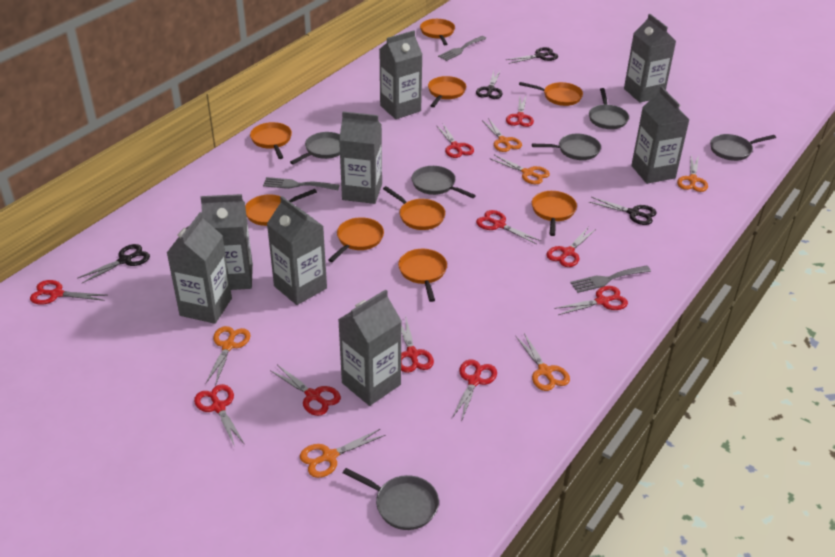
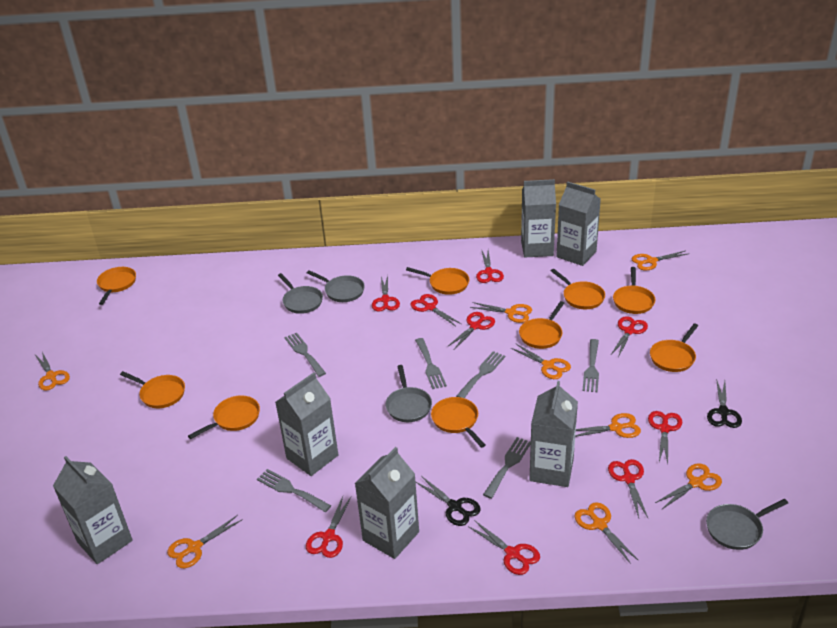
black scissors: [77,244,150,283] [476,71,503,99] [506,47,558,64] [589,197,657,225] = 4 -> [415,476,481,526] [707,379,742,428] = 2
grey carton: [167,212,232,324] [200,194,253,290] [267,196,327,305] [338,289,402,406] [339,111,382,204] [380,31,423,119] [624,14,676,103] [631,87,690,184] = 8 -> [53,456,133,564] [275,372,338,476] [355,447,419,559] [521,179,556,257] [529,381,578,487] [556,181,601,266] = 6
grey fork: [263,177,339,190] [438,36,487,61] [570,265,651,293] = 3 -> [257,469,331,512] [284,333,326,377] [415,338,447,389] [456,351,505,398] [483,437,531,499] [582,339,599,392] = 6
grey pan: [290,132,340,164] [343,468,439,530] [412,166,476,198] [532,134,601,160] [589,88,629,129] [710,134,776,161] = 6 -> [278,273,323,314] [307,270,365,302] [386,365,432,422] [706,499,788,550] = 4
orange scissors: [206,326,251,386] [300,429,385,478] [482,118,522,152] [491,155,550,184] [515,333,570,391] [677,155,708,192] = 6 -> [35,352,70,391] [167,515,243,568] [470,302,532,323] [511,344,571,379] [574,502,639,564] [575,413,641,438] [632,251,687,270] [655,463,722,510] = 8
red scissors: [30,280,107,304] [194,384,245,447] [270,365,341,416] [401,318,434,373] [436,124,474,158] [452,360,497,422] [476,210,541,244] [506,96,534,127] [546,227,596,267] [554,286,628,315] = 10 -> [306,496,352,558] [372,275,400,312] [410,294,461,326] [447,312,495,350] [468,520,540,575] [476,249,504,283] [608,459,648,518] [611,316,648,357] [648,411,682,463] = 9

